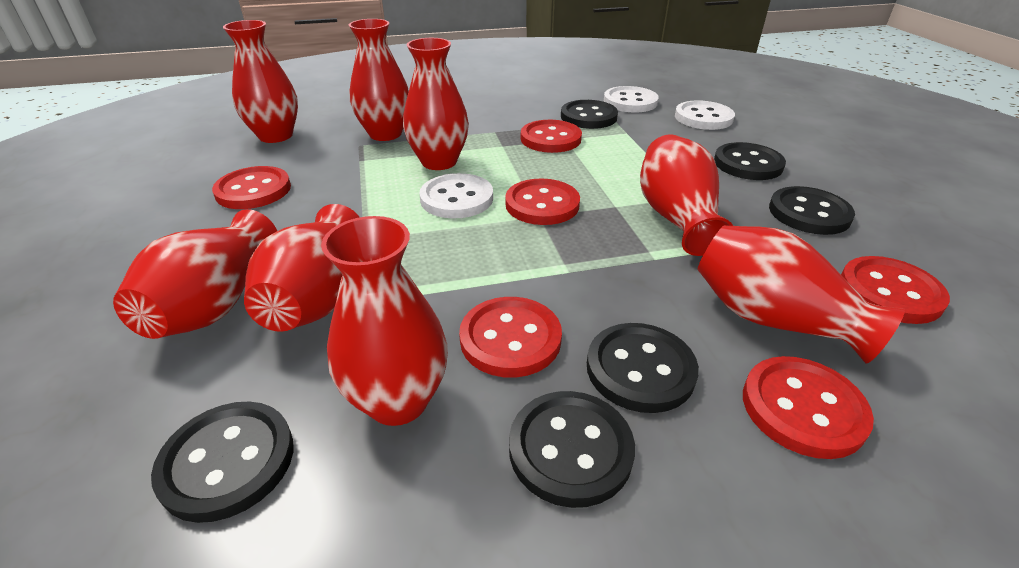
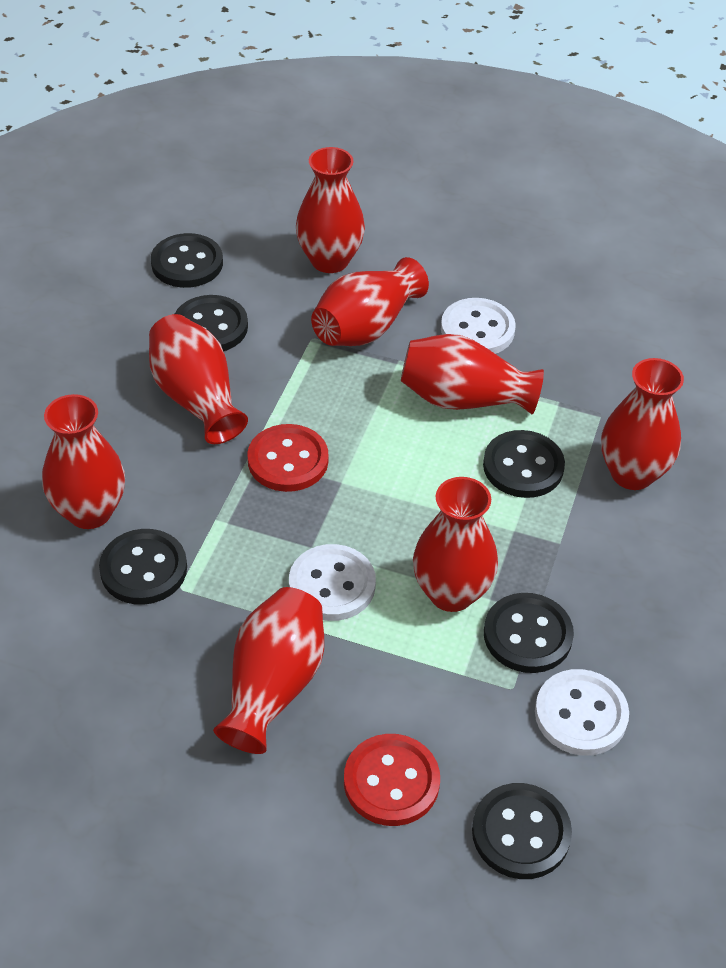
red button: [212,166,291,209] [459,297,562,378] [505,179,580,225] [521,120,582,153] [743,356,874,459] [841,256,950,324] = 6 -> [247,424,329,492] [344,734,440,826] = 2

